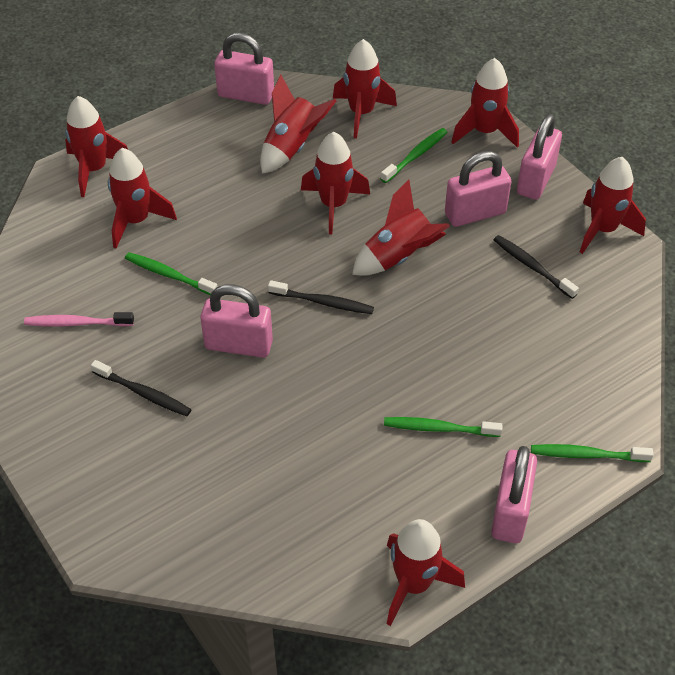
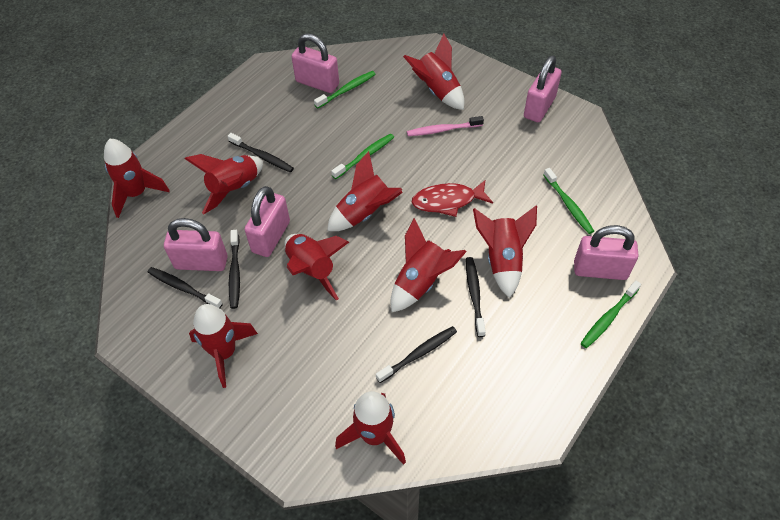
black toothbrush: [91,360,192,416] [268,280,374,314] [494,235,579,299] = 3 -> [148,267,223,308] [228,133,294,173] [229,230,240,309] [376,326,457,383] [466,257,486,337] = 5
red fish: none = 0 -> [412,180,493,217] = 1

